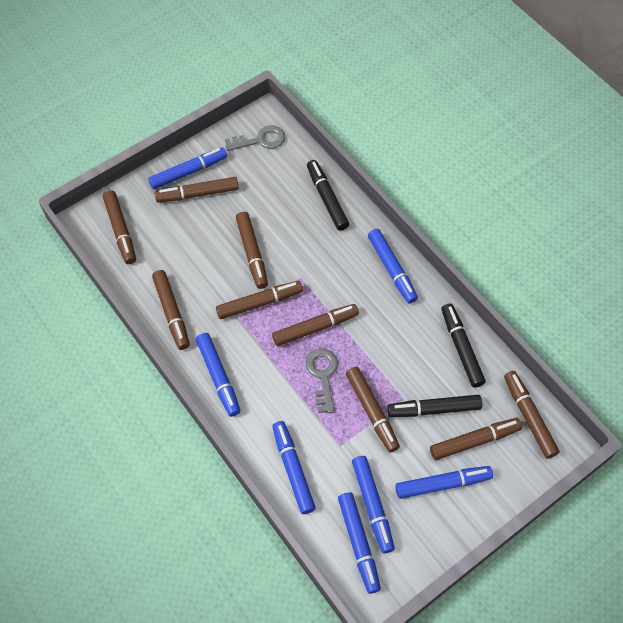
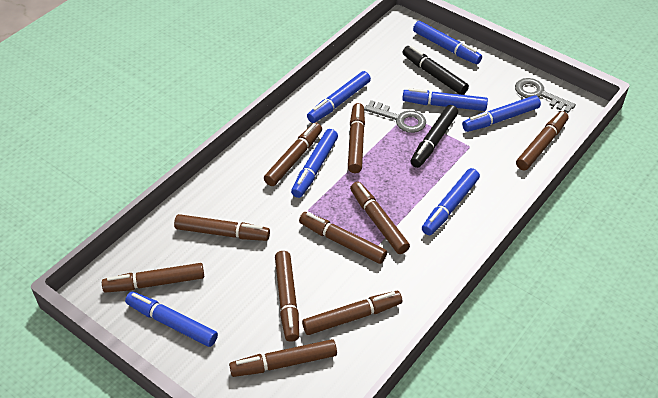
black marker: [307,160,349,231] [387,395,482,417] [442,303,486,388] = 3 -> [403,45,469,95] [410,105,458,168] = 2
brown marker: [103,190,136,264] [152,270,190,350] [155,177,239,202] [216,281,303,319] [236,212,268,289] [272,304,359,346] [346,367,400,452] [430,418,522,460] [504,371,560,459] = 9 -> [102,263,204,293] [174,214,270,241] [229,339,337,377] [264,123,322,186] [275,251,299,342] [299,212,387,264] [302,291,402,335] [348,103,365,173] [350,181,410,254] [516,111,569,170] = 10

